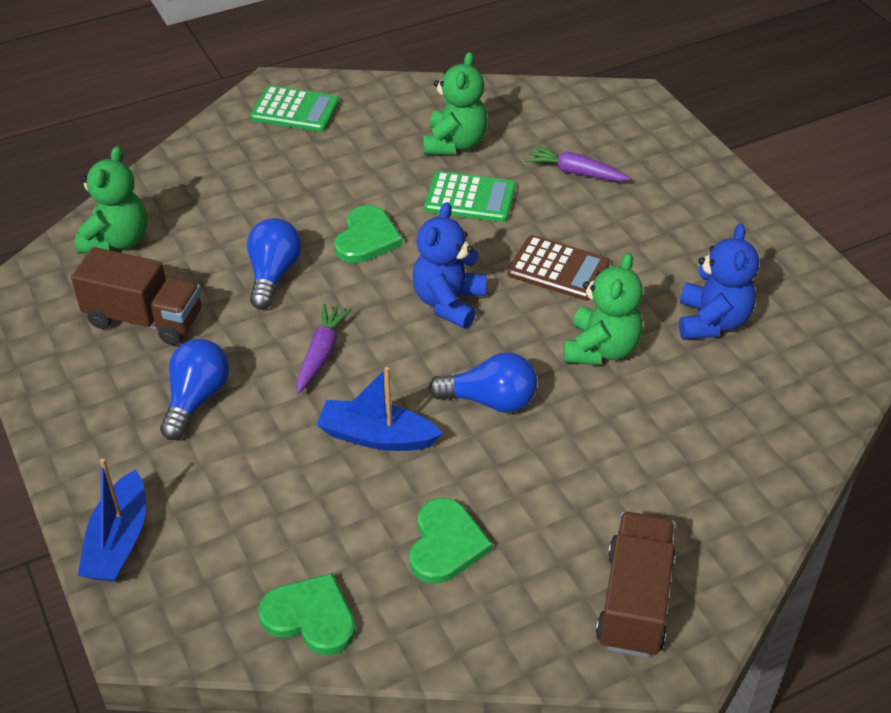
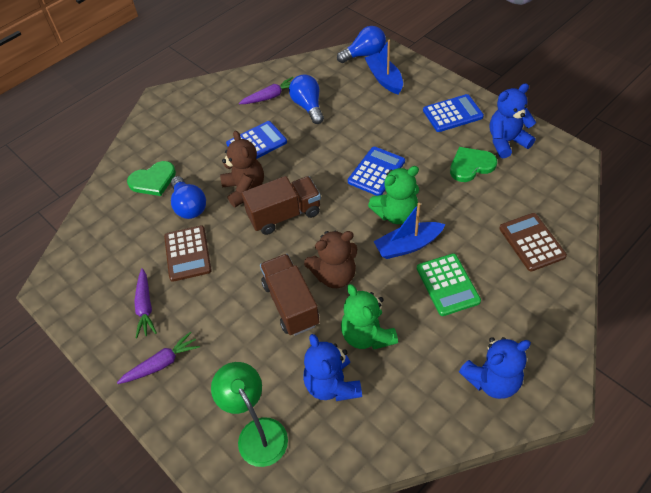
blue calculator: none = 0 -> [226,121,287,159] [348,147,405,196] [423,94,484,132] = 3
blue teddy bear: [412,202,487,329] [679,224,759,340] = 2 -> [303,334,362,401] [459,337,531,399] [490,83,536,158] = 3
brown calculator: [507,235,610,301] = 1 -> [164,225,212,282] [499,213,567,271] = 2
brown teddy bear: none = 0 -> [220,131,264,207] [304,230,357,288] = 2
green calculator: [250,85,340,132] [424,171,516,222] = 2 -> [417,254,481,316] = 1
green heart: [258,573,356,655] [334,205,403,263] [410,498,493,584] = 3 -> [127,161,176,196] [450,147,497,182] = 2
green lamp: none = 0 -> [211,362,288,467] = 1
green teddy bear: [75,146,147,254] [423,52,488,155] [564,253,643,365] = 3 -> [341,284,398,350] [368,166,419,224] = 2
purple carrot: [296,303,352,393] [525,145,631,181] = 2 -> [117,331,200,384] [134,268,157,338] [239,77,293,104] = 3

